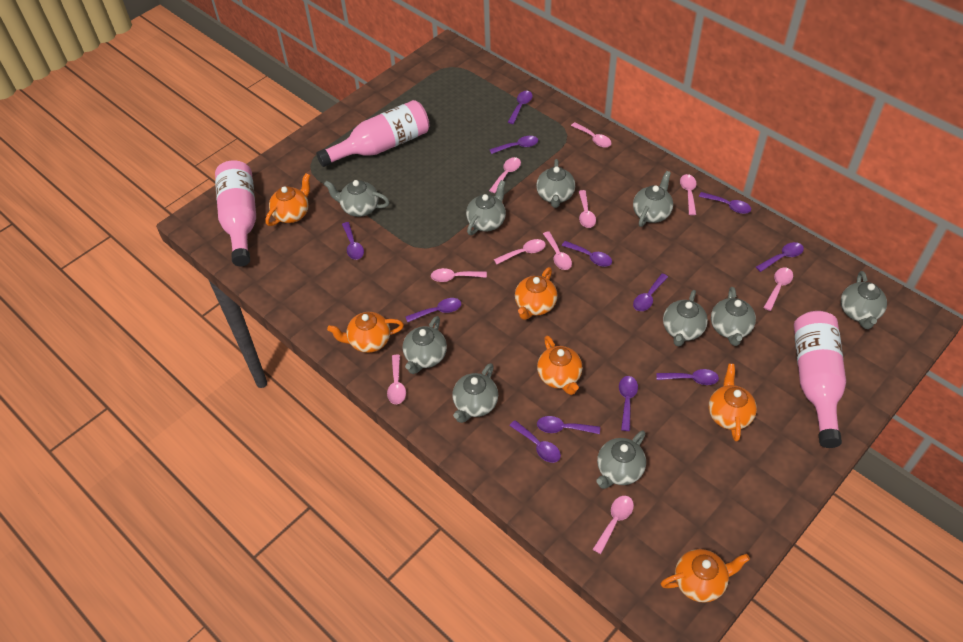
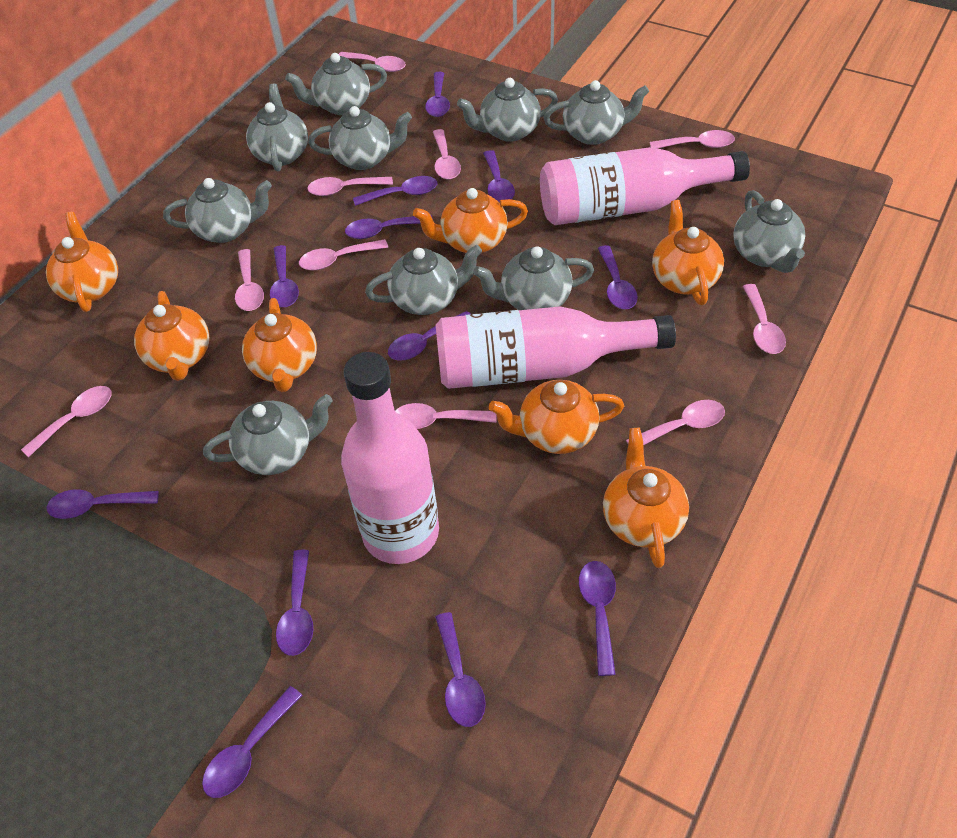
orange teapot: [265,173,310,226] [327,312,404,353] [515,267,558,320] [537,335,583,395] [661,549,750,603] [709,364,757,441] = 6 -> [46,212,118,312] [134,291,209,381] [242,298,317,392] [413,188,528,253] [489,380,624,454] [603,427,689,568] [652,200,724,305] = 7

